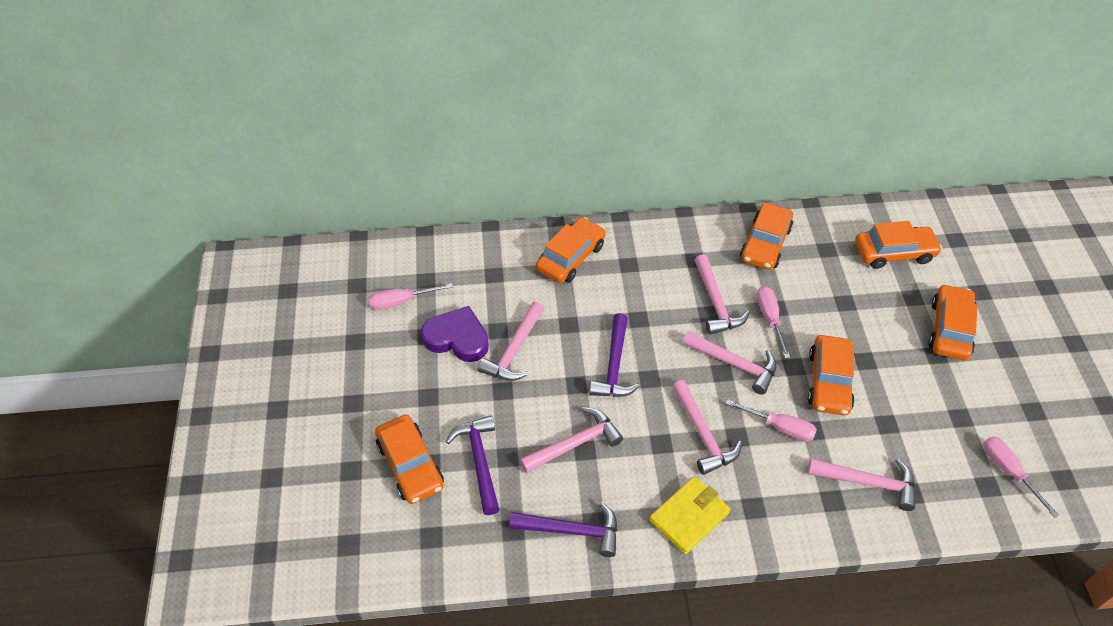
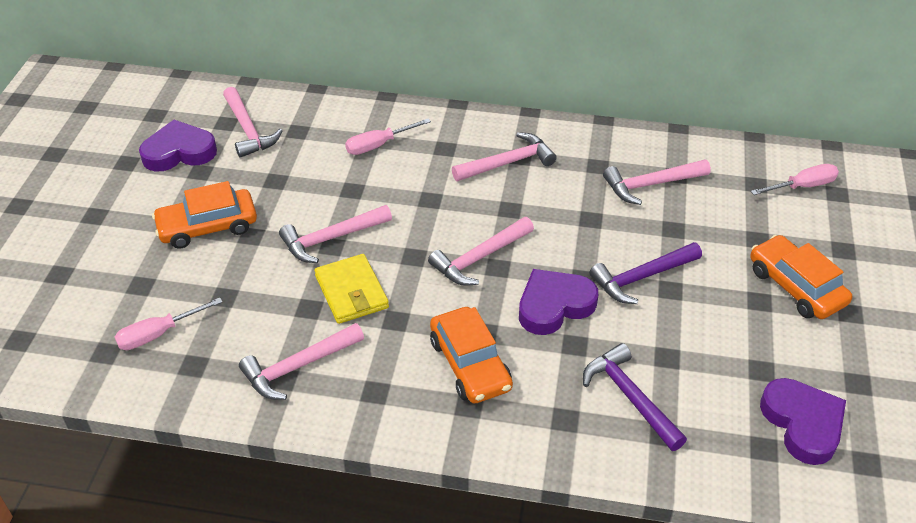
orange car: [375,415,444,504] [536,217,606,283] [740,203,793,270] [808,335,855,415] [855,221,942,269] [928,284,977,360] = 6 -> [152,181,257,249] [430,307,513,403] [750,235,852,319] = 3
pink screwdriver: [369,283,453,310] [725,399,817,441] [757,286,790,358] [983,436,1059,518] = 4 -> [115,298,223,350] [345,118,431,155] [751,164,839,195] = 3
purple hammer: [446,415,500,515] [509,502,618,557] [589,313,640,397] = 3 -> [583,343,687,451] [589,242,702,304] = 2
purple heart: [421,306,489,362] = 1 -> [139,120,217,171] [519,269,598,335] [760,378,846,465] = 3

